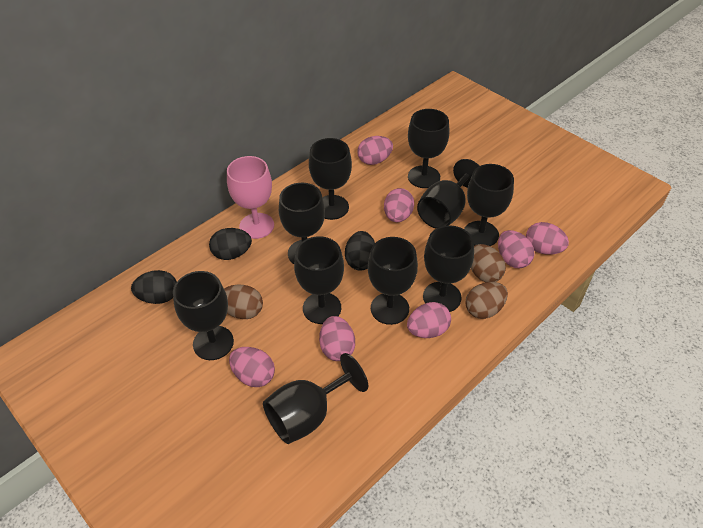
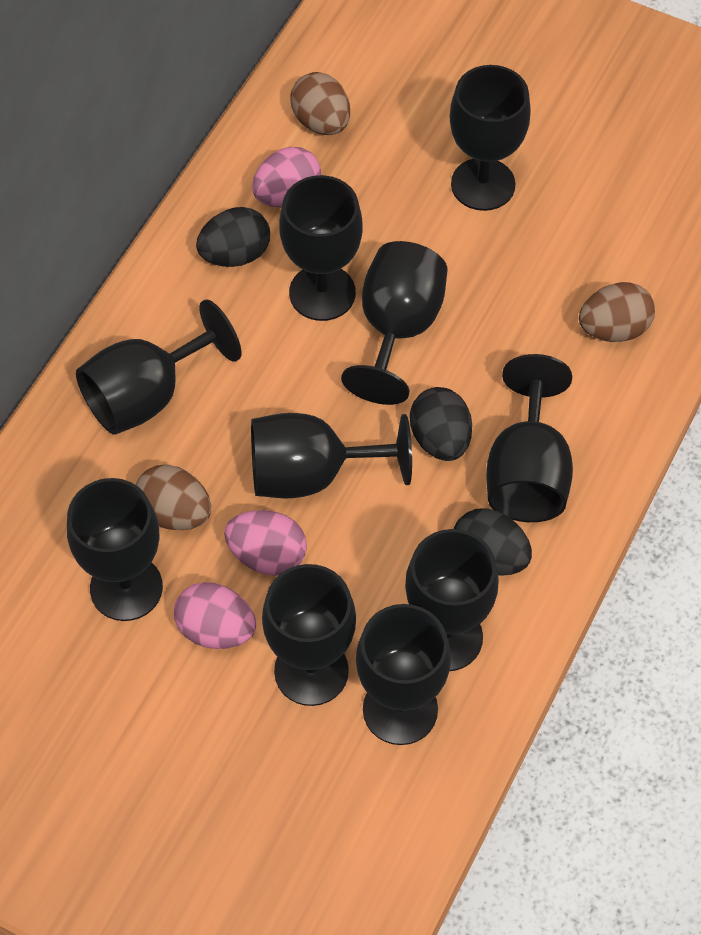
pink egg: [229,347,275,387] [319,316,355,361] [357,136,393,165] [384,188,414,222] [407,302,451,338] [498,230,534,268] [526,222,569,255] = 7 -> [174,582,256,649] [224,510,307,576] [252,147,321,207] = 3
pink goblet: [227,156,274,239] = 1 -> none = 0

